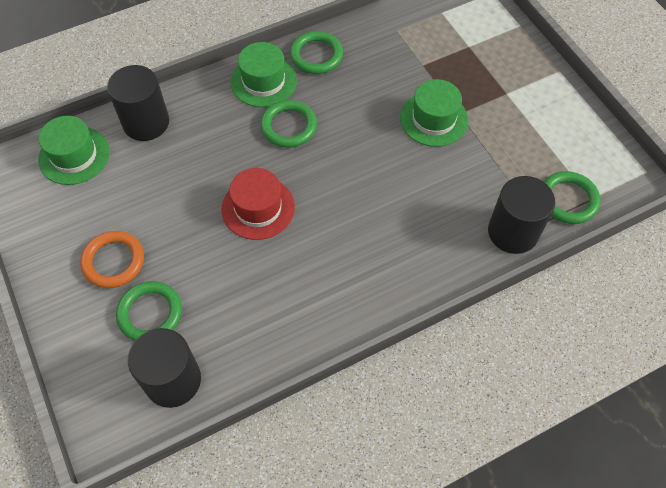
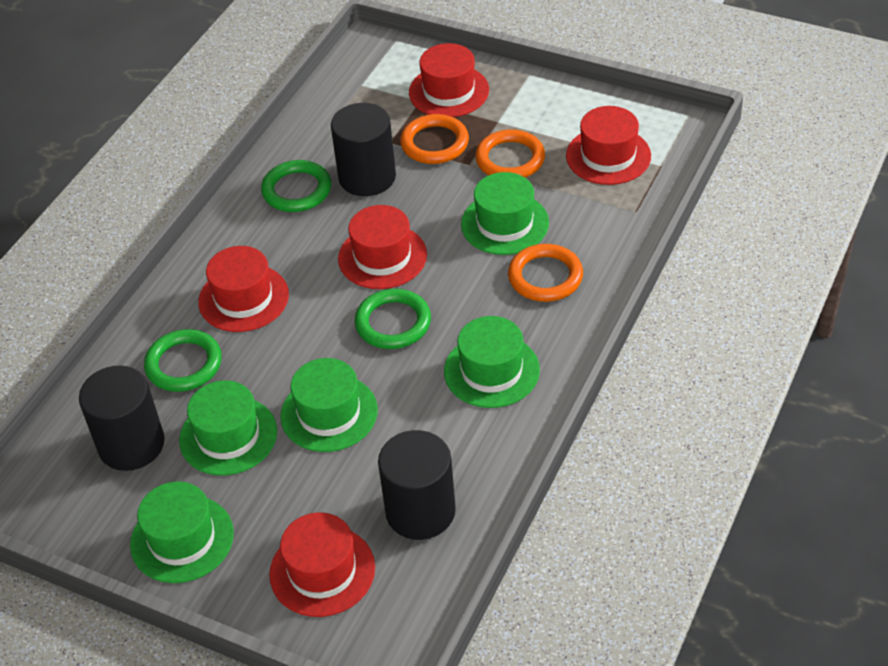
green hat: [38,116,110,185] [231,42,297,107] [400,79,468,147] = 3 -> [130,481,234,583] [179,380,277,476] [280,358,378,452] [444,316,540,408] [461,172,549,255] = 5
green ring: [116,281,182,341] [260,100,317,148] [290,31,343,74] [544,171,601,224] = 4 -> [144,329,222,392] [261,160,331,212] [355,289,431,349] = 3
orange ring: [80,231,144,288] = 1 -> [400,114,469,164] [475,129,545,178] [508,244,583,302] = 3
red hat: [221,168,295,240] = 1 -> [198,246,289,332] [269,512,375,617] [338,205,427,289] [409,43,489,117] [566,106,651,185] = 5

